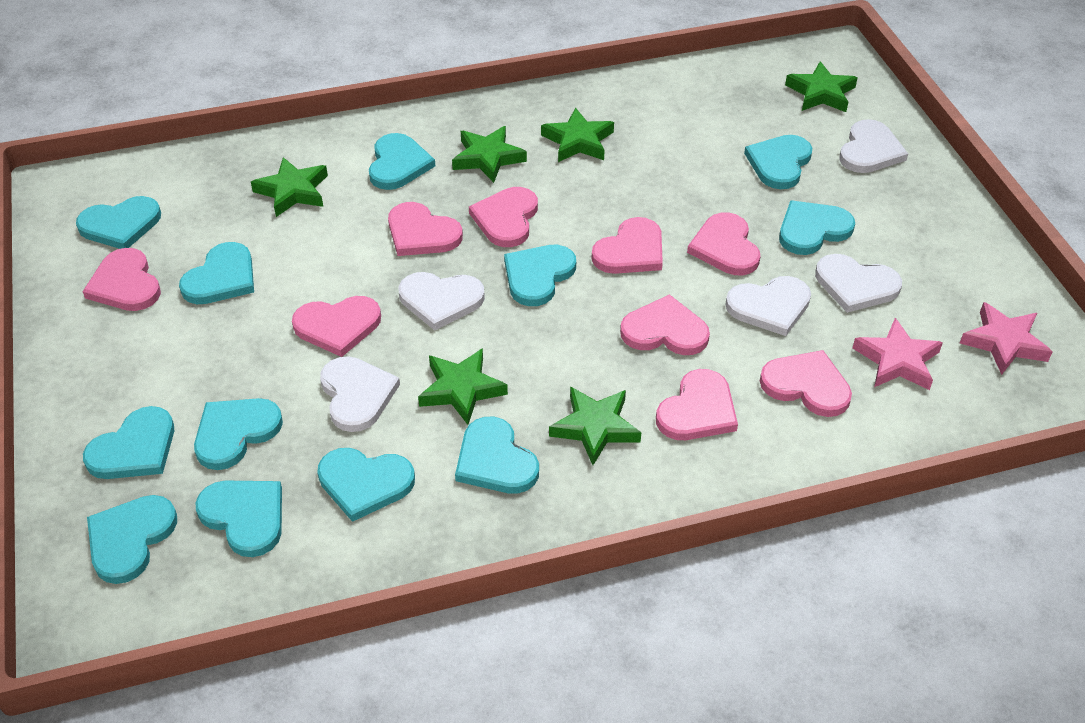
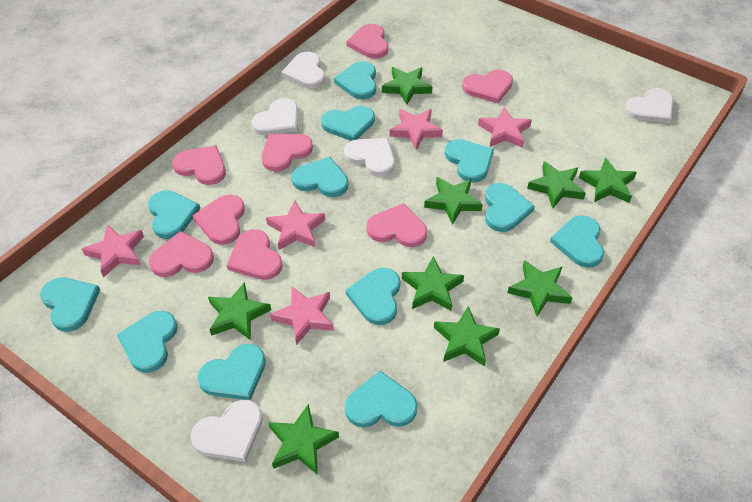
green star: [251,157,328,217] [418,348,508,425] [452,126,527,183] [541,108,614,162] [549,387,641,465] [785,61,858,112] = 6 -> [208,282,271,341] [268,404,339,475] [382,67,432,105] [402,256,464,311] [424,177,483,225] [434,306,500,367] [507,260,573,316] [527,161,586,208] [579,157,637,203] = 9
pink heart: [83,248,161,311] [292,296,381,357] [388,202,463,256] [469,187,538,247] [592,217,663,274] [620,294,710,355] [656,369,738,440] [687,212,760,275] [760,350,852,417] = 9 -> [149,231,214,277] [172,145,226,185] [192,194,245,245] [226,229,283,280] [262,134,313,172] [346,24,388,59] [367,203,427,247] [462,70,513,103] = 8
pink star: [852,318,943,390] [960,302,1052,375] = 2 -> [82,224,144,278] [266,201,325,250] [270,287,334,345] [389,109,443,150] [478,107,532,148] = 5

